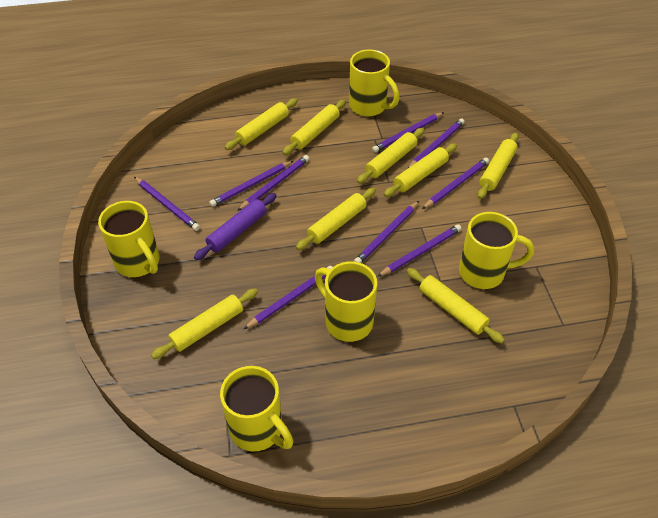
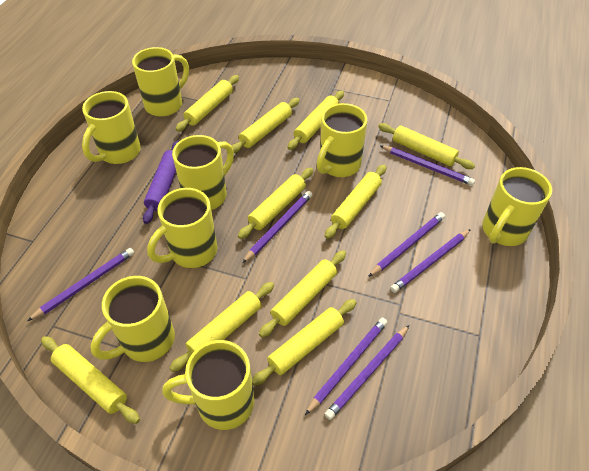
purple pencil: [134,177,200,231] [209,161,293,207] [237,155,309,211] [243,266,332,330] [354,201,419,263] [372,112,444,153] [377,224,462,277] [408,118,465,168] [422,158,489,209] = 9 -> [27,248,134,321] [242,191,312,263] [305,318,388,415] [325,325,409,420] [368,212,445,277] [380,145,475,186] [390,229,471,293] = 7
yellow mug: [98,201,160,277] [220,366,293,452] [315,261,377,342] [349,49,400,116] [459,212,534,289] = 5 -> [82,91,141,164] [90,276,175,362] [132,47,189,117] [147,188,218,268] [162,340,254,430] [172,135,234,210] [317,103,367,177] [482,167,552,246] = 8
yellow rolling pin: [151,288,258,359] [225,98,298,150] [282,100,346,155] [296,188,376,250] [357,128,425,184] [384,143,457,197] [407,268,504,344] [477,132,519,199] = 8 -> [41,336,140,424] [169,282,274,372] [175,75,239,132] [232,98,300,153] [238,168,313,239] [252,299,357,386] [259,250,346,338] [288,91,344,150] [325,164,386,239] [378,123,475,169] = 10

